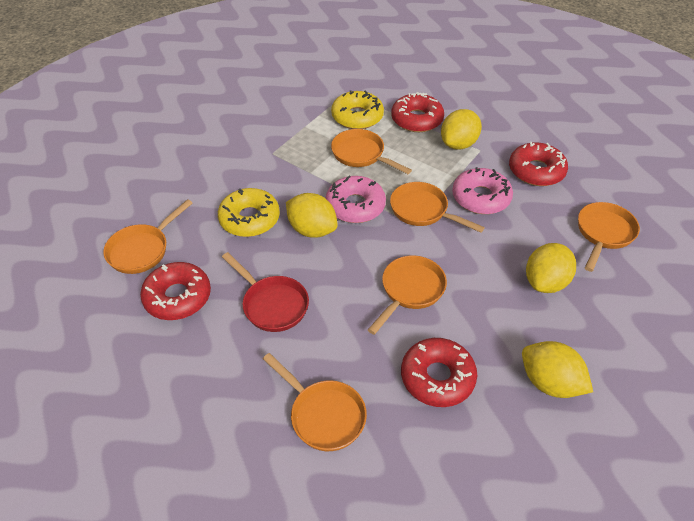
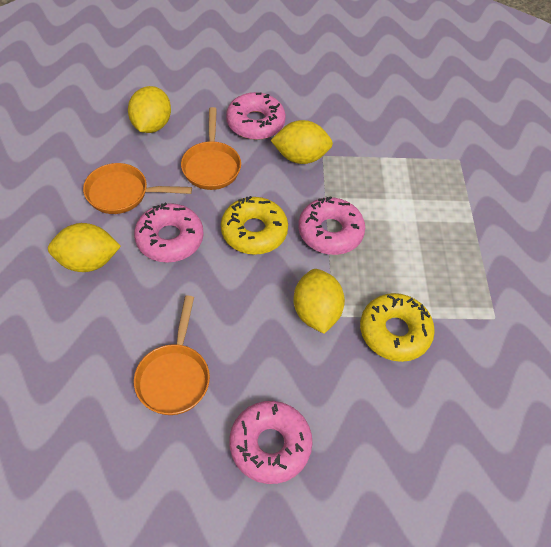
orange pan: [103,199,192,274] [263,353,367,451] [331,129,412,174] [368,256,447,335] [390,182,485,233] [578,202,640,272] = 6 -> [83,163,192,214] [134,296,210,415] [181,107,241,190] = 3
pink donut: [325,176,386,223] [452,167,513,214] = 2 -> [134,202,204,263] [226,92,286,140] [229,401,313,484] [298,196,365,255] = 4
red donut: [140,262,211,320] [391,92,444,132] [401,338,477,407] [509,142,568,186] = 4 -> none = 0
red pan: [222,252,309,332] = 1 -> none = 0

